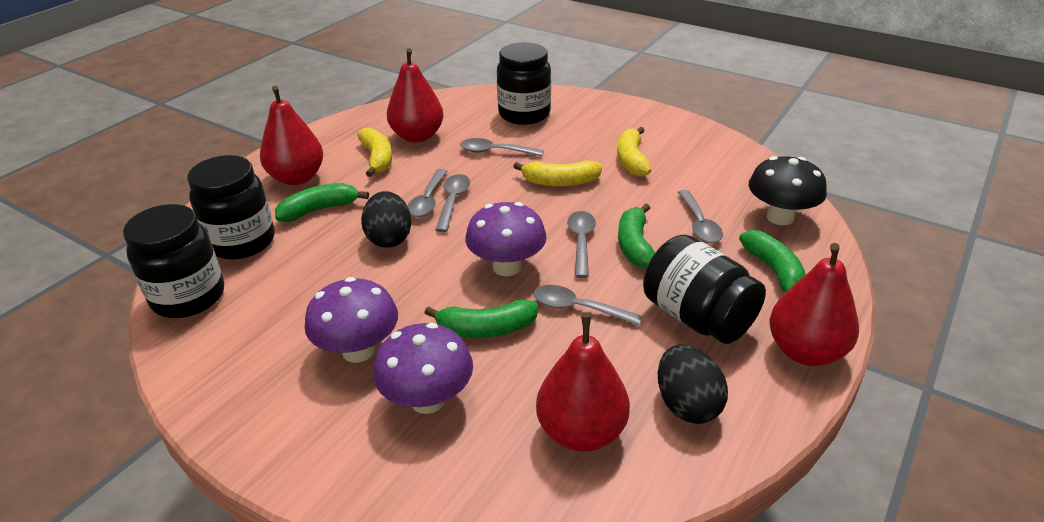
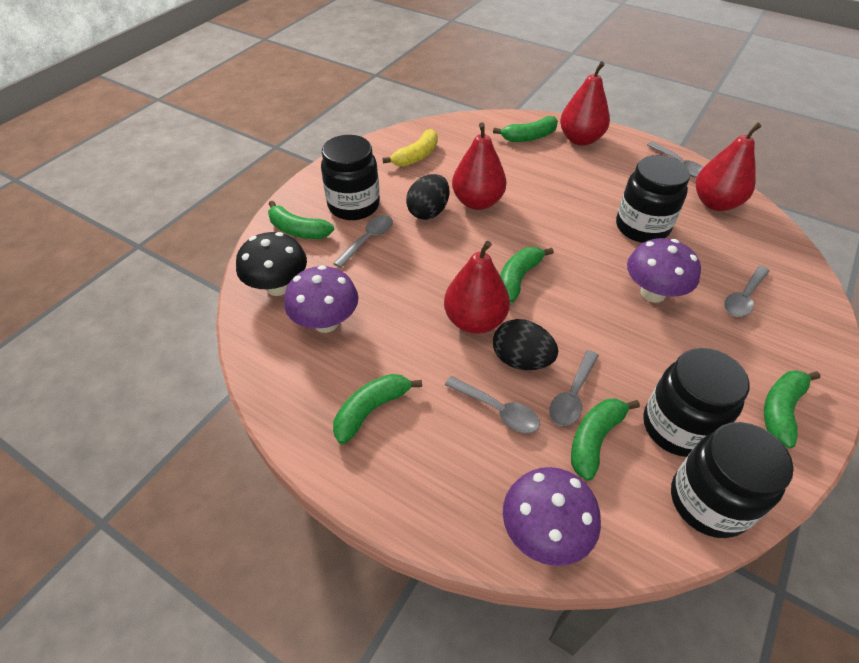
green banana: [275,183,369,222] [425,300,538,338] [618,204,655,269] [739,230,806,292] = 4 -> [268,201,334,239] [333,374,422,444] [493,116,558,142] [500,247,554,303] [571,399,640,481] [764,371,821,449] = 6
grey spoon: [408,169,448,217] [435,174,470,232] [460,138,544,156] [533,285,643,326] [567,211,596,278] [678,190,723,243] = 6 -> [333,215,393,268] [445,376,540,433] [549,350,599,426] [647,142,703,178] [724,266,770,317] = 5
yellow banana: [357,128,392,177] [513,160,602,186] [617,127,651,177] = 3 -> [382,129,438,167] = 1

